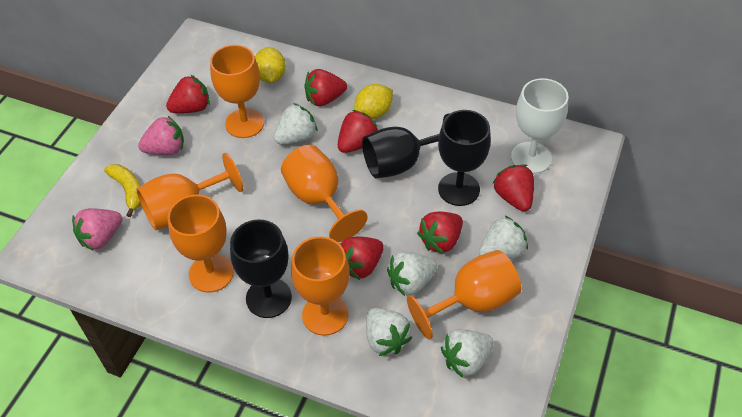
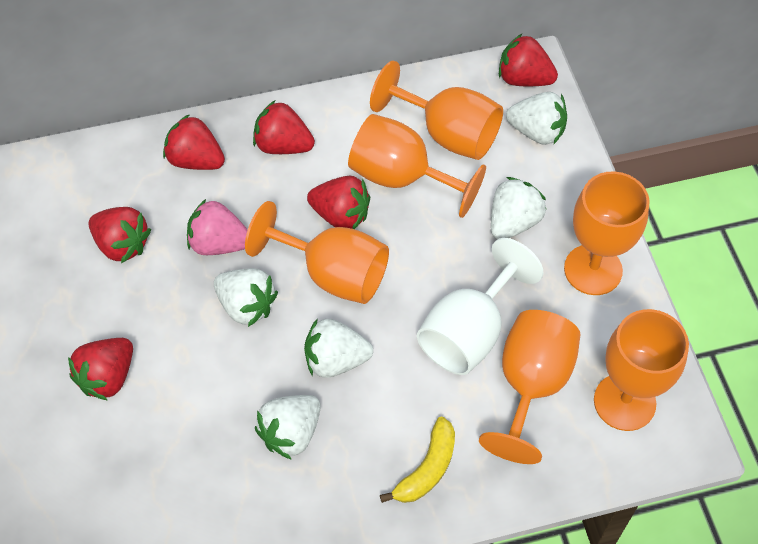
black goblet: [230,219,292,318] [362,113,449,179] [438,110,491,206] = 3 -> none = 0
pink strawberry: [72,208,122,250] [138,116,184,155] = 2 -> [187,199,248,255] = 1
yellow lemon: [255,47,286,83] [354,84,393,119] = 2 -> none = 0

